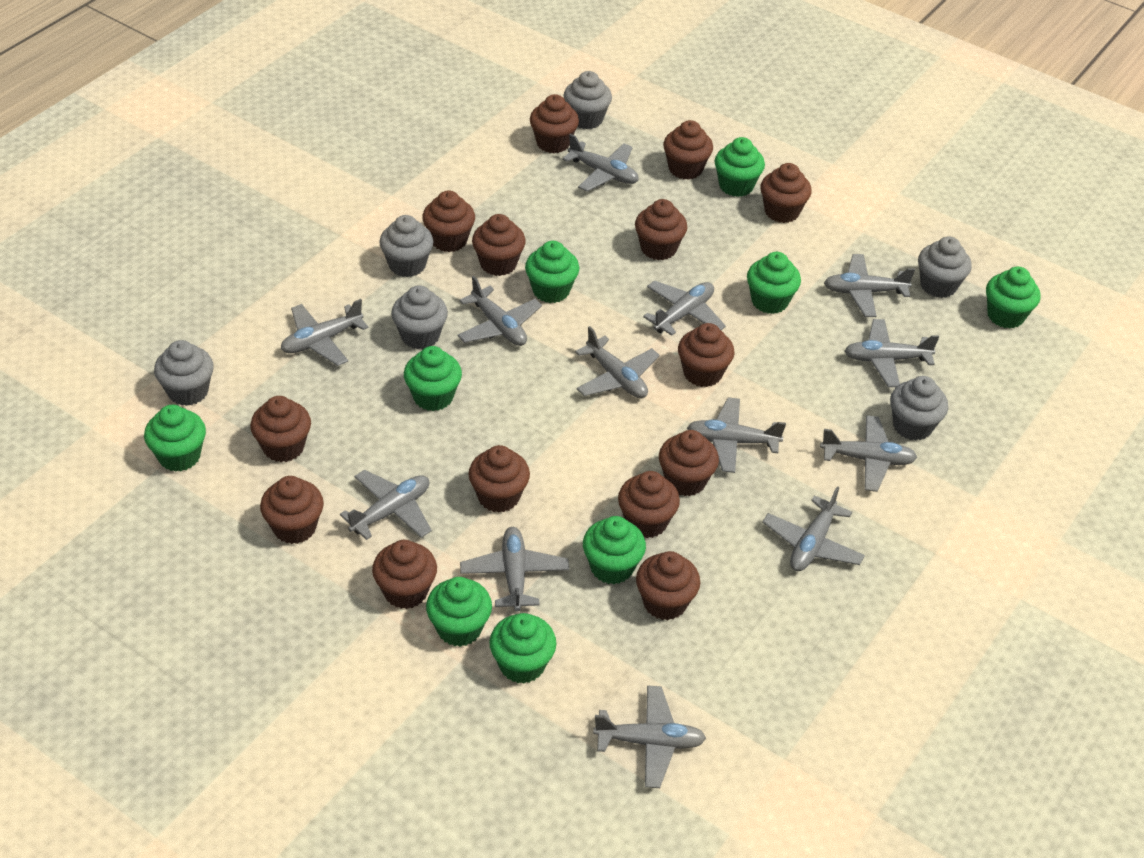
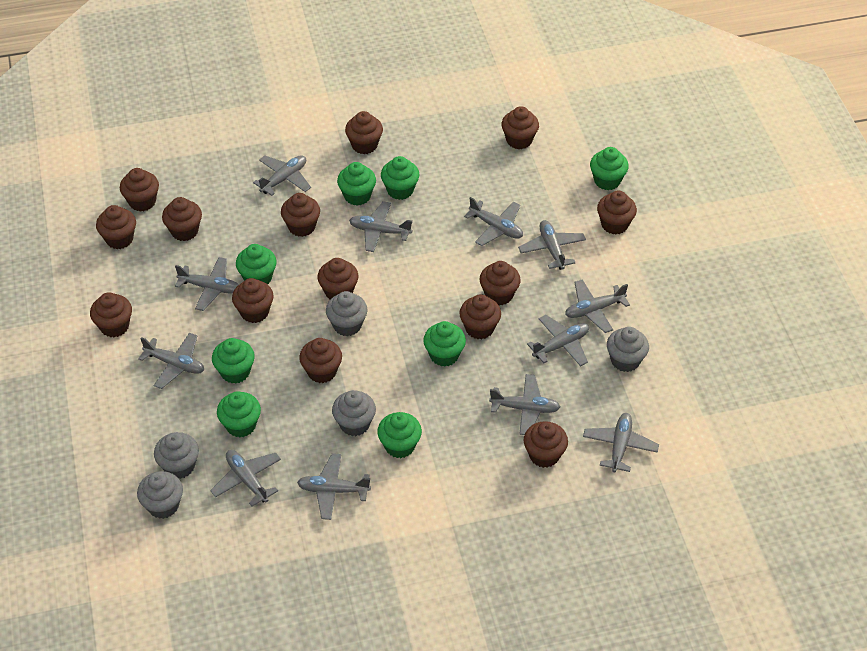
green cupcake: [144,405,206,472] [404,346,462,411] [426,577,492,647] [489,613,556,684] [525,241,579,303] [583,516,646,584] [714,137,765,197] [747,252,801,314] [986,266,1041,329] = 9 -> [212,338,255,384] [217,391,261,437] [236,244,277,284] [337,162,376,206] [377,412,422,458] [381,156,419,200] [423,321,466,367] [590,147,629,190] = 8
grey cupcake: [154,340,214,406] [379,215,433,277] [391,285,448,349] [564,71,612,129] [890,376,948,441] [918,236,972,298] = 6 -> [137,471,183,519] [154,432,199,479] [326,291,367,336] [332,390,376,436] [607,327,649,372] = 5
grey plane: [281,299,369,366] [340,470,432,540] [457,276,542,346] [460,527,569,612] [563,134,639,191] [575,326,660,398] [593,686,706,788] [643,281,726,336] [687,397,786,473] [762,486,865,571] [820,415,917,492] [824,254,915,317] [844,319,939,387] = 13 -> [138,333,204,389] [175,257,239,311] [210,450,281,506] [253,155,311,196] [297,453,371,520] [349,201,413,252] [464,197,523,246] [489,374,560,435] [518,220,586,270] [527,315,589,366] [565,279,630,333] [583,413,659,472] = 12

